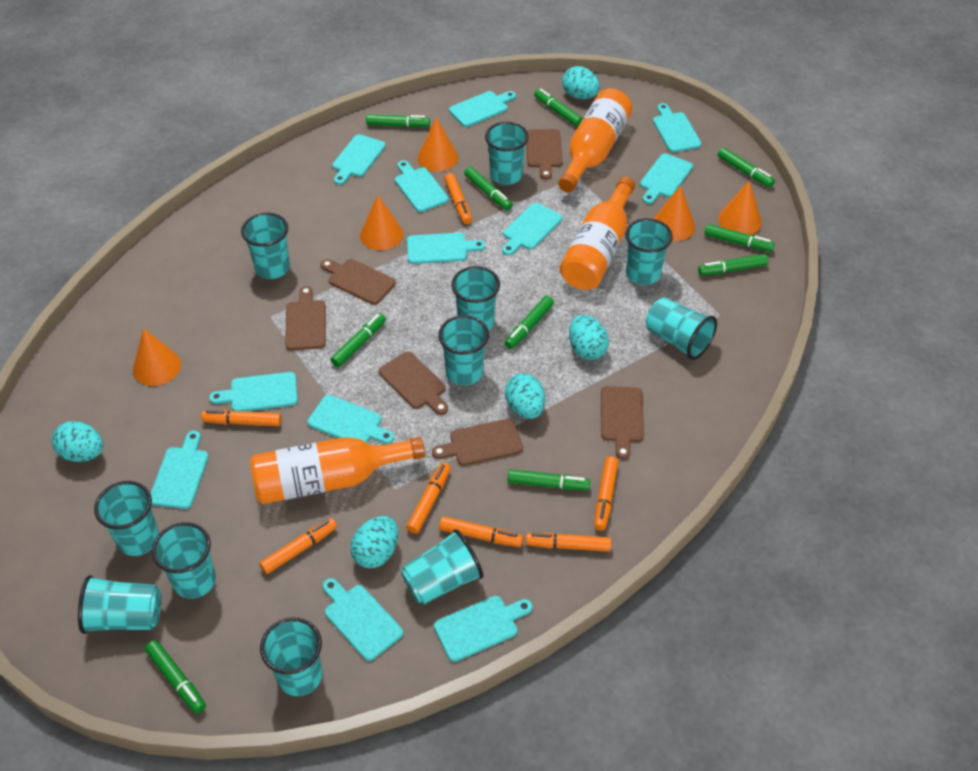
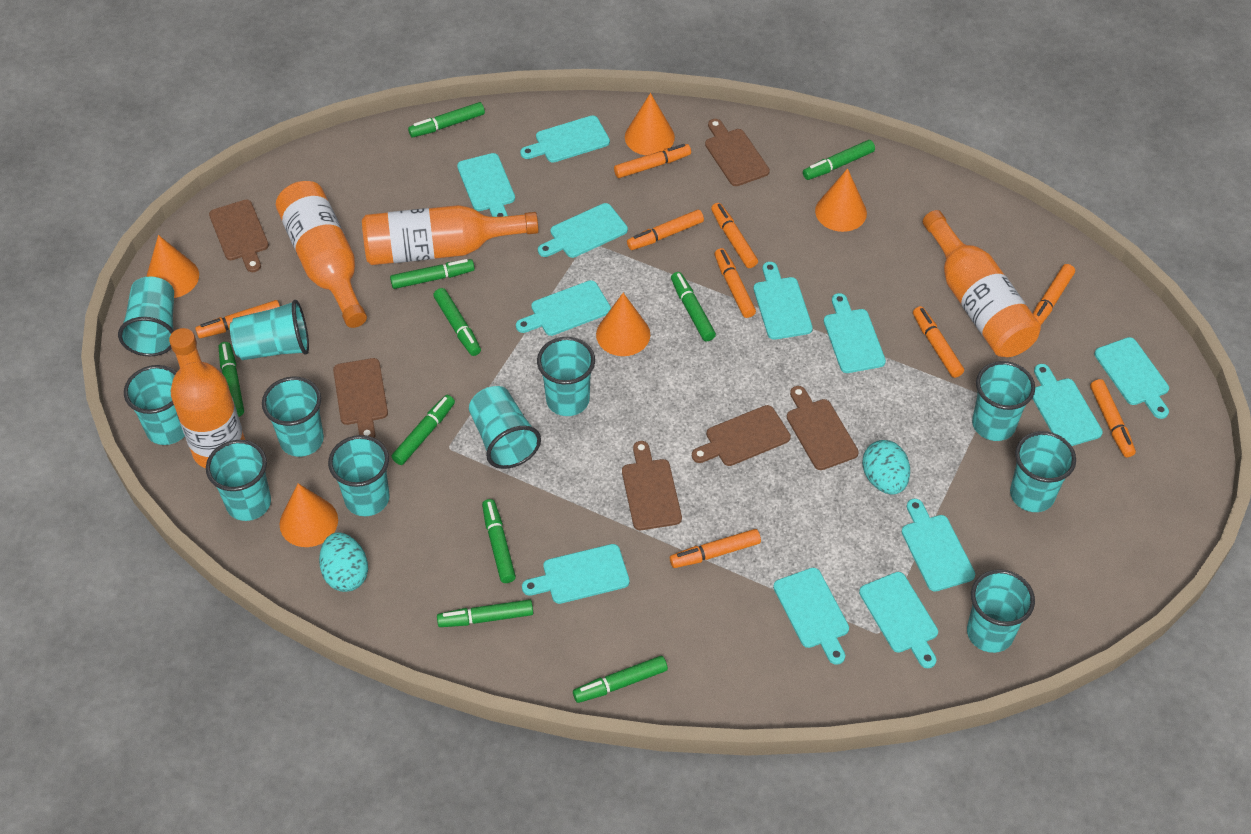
orange bottle: [250,437,425,504] [558,88,633,192] [560,177,635,290] = 3 -> [169,328,245,468] [276,181,367,328] [362,205,539,265] [923,210,1041,357] = 4
orange marker: [201,410,282,426] [259,518,337,574] [406,462,451,534] [439,516,523,547] [444,173,472,224] [526,533,612,552] [594,456,618,531] = 7 -> [195,300,280,338] [614,144,691,178] [627,209,704,250] [670,529,761,568] [711,203,758,268] [714,248,756,318] [913,306,964,378] [1033,264,1075,325] [1090,379,1136,457] = 9
turquoise egg: [51,421,103,462] [350,516,398,568] [505,373,545,419] [562,66,600,99] [569,315,609,360] = 5 -> [319,533,368,592] [862,440,910,495] = 2

